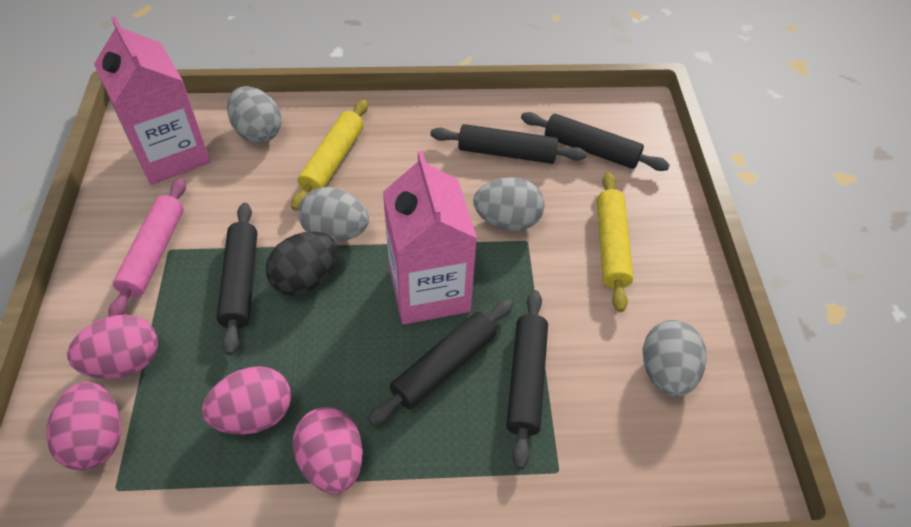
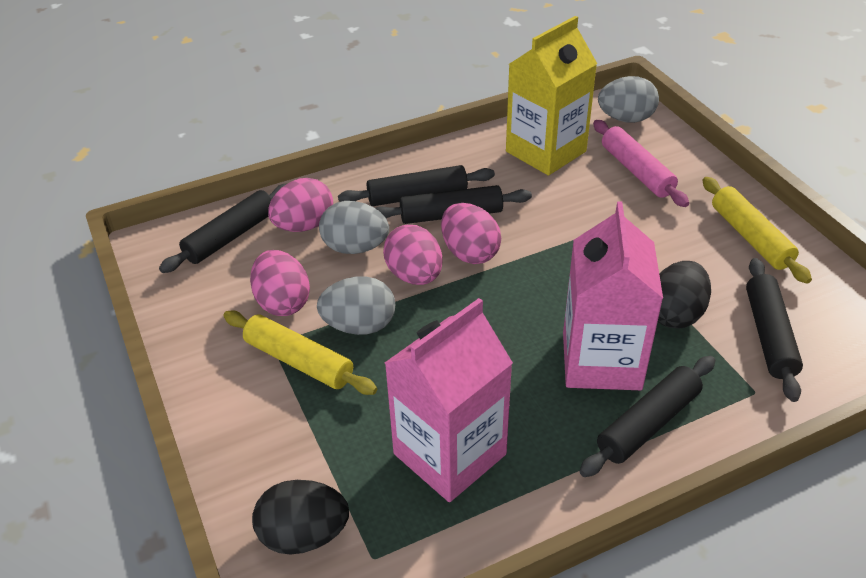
black egg: [266,232,337,296] = 1 -> [252,480,349,555] [658,261,711,328] = 2
grey egg: [227,86,281,143] [298,187,369,242] [473,177,545,231] [643,320,707,397] = 4 -> [317,276,395,335] [319,201,389,254] [598,76,659,123] = 3
yellow carton: none = 0 -> [506,16,597,176] = 1

